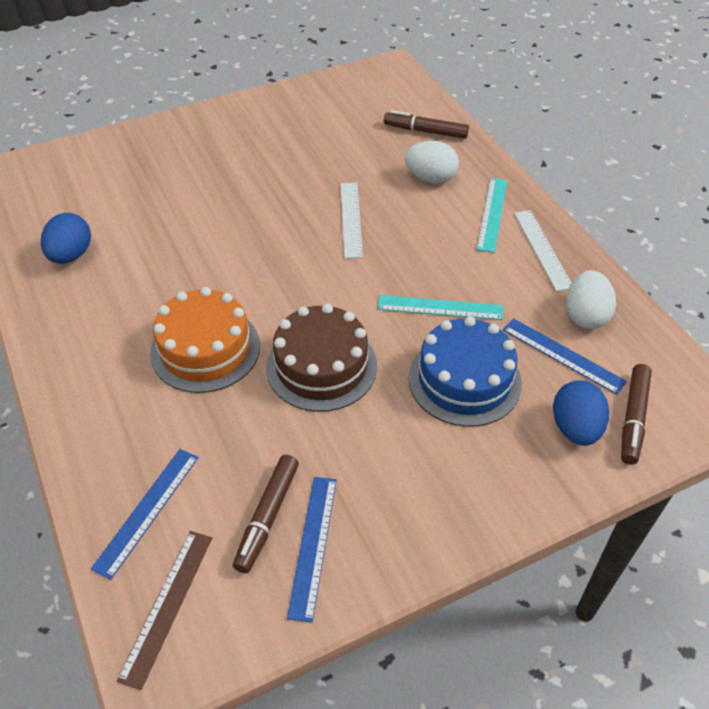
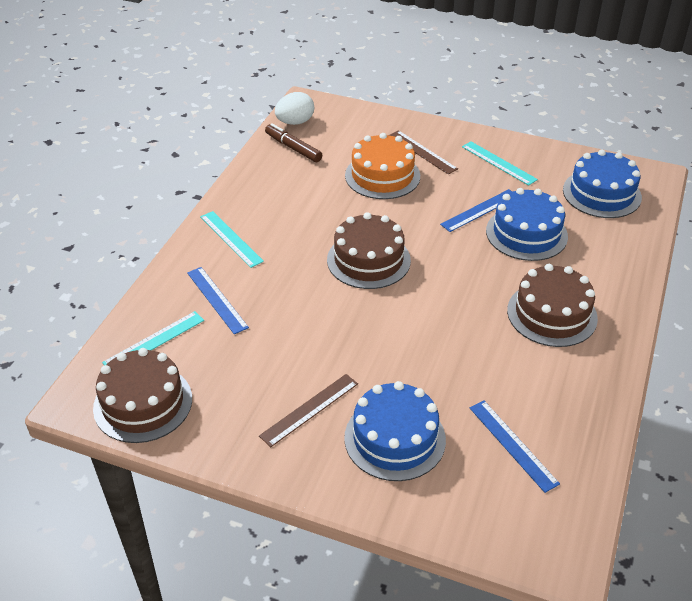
blue cake: [408,316,522,427] = 1 -> [344,381,446,481] [486,188,568,261] [563,150,642,218] = 3
blue egg: [41,213,91,264] [553,380,609,446] = 2 -> none = 0
brown cake: [266,304,377,412] = 1 -> [93,348,192,443] [327,212,411,289] [507,264,598,347] = 3
brown marker: [233,455,299,573] [384,110,469,139] [621,364,652,465] = 3 -> [265,123,322,162] = 1
brown ruler: [117,531,212,690] = 1 -> [259,374,358,447] [389,130,458,175] = 2
turquoise ruler: [378,295,503,320] [477,178,507,253] = 2 -> [102,311,204,365] [200,211,264,268] [462,141,538,186] = 3
white egg: [405,141,459,183] [566,270,616,329] = 2 -> [275,92,314,125] = 1
white ruler: [341,183,363,258] [514,210,571,291] = 2 -> none = 0

